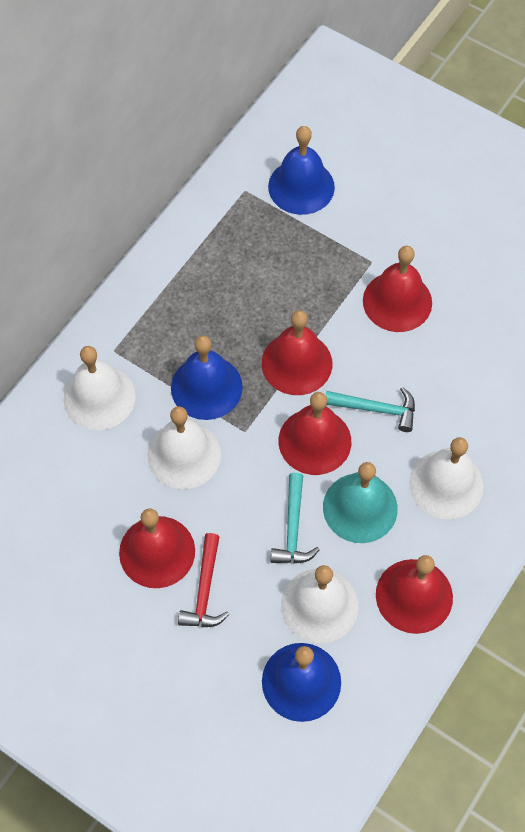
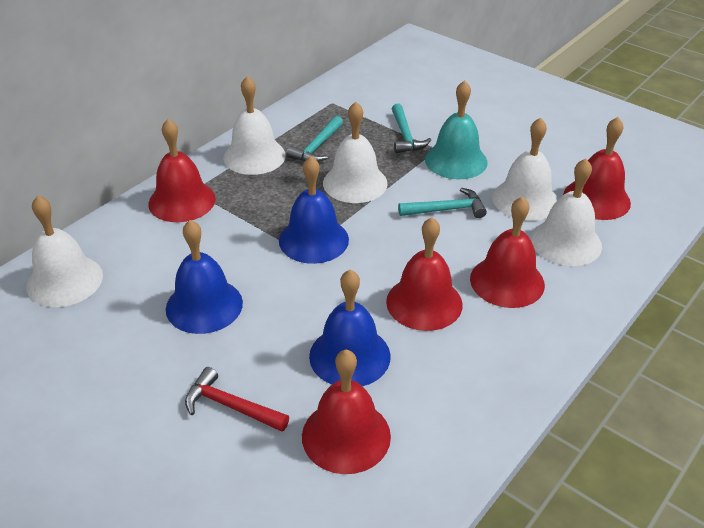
turquoise hammer: [271,473,320,564] [325,387,415,432] = 2 -> [287,116,343,162] [392,104,431,153] [398,188,487,218] = 3
white bell: [64,346,136,430] [148,406,221,489] [281,565,358,643] [409,437,484,519] = 4 -> [26,195,103,307] [223,76,286,175] [323,102,387,203] [492,117,558,221] [531,158,602,266] = 5

